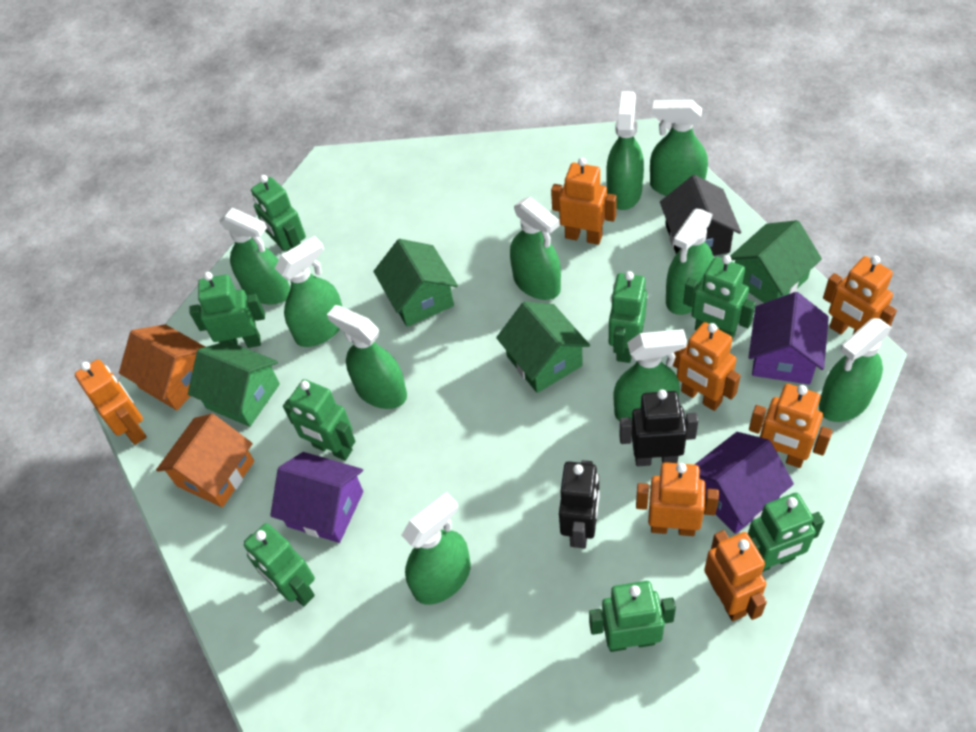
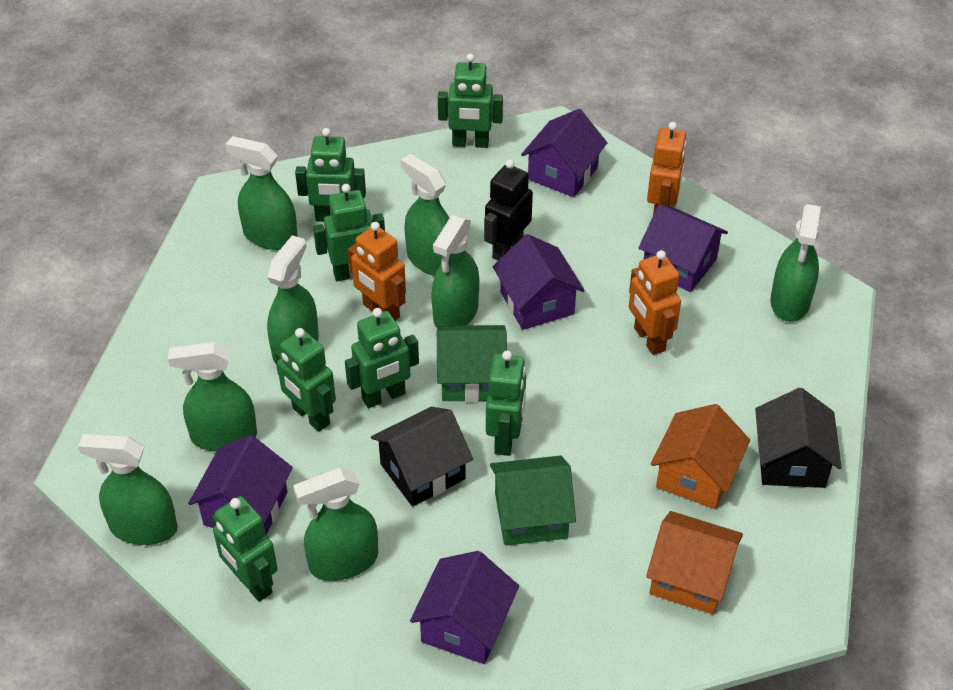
black house: [660,175,741,256] = 1 -> [371,407,473,507] [755,388,842,488] = 2
black robot: [559,460,599,549] [619,389,698,466] = 2 -> [484,160,533,261] = 1
green house: [188,341,280,427] [373,239,458,327] [496,302,590,393] [730,220,822,303] = 4 -> [437,325,507,402] [490,456,576,546] = 2
green robot: [190,272,265,348] [244,523,315,606] [251,175,306,251] [283,379,355,461] [589,581,676,652] [609,271,647,363] [683,255,756,340] [748,493,824,572] = 8 -> [212,496,278,602] [275,328,336,432] [295,128,366,222] [313,184,385,281] [345,308,419,408] [438,54,503,148] [486,351,526,456] = 7
green spray bottle: [219,207,290,305] [275,236,342,347] [327,305,407,409] [401,492,471,605] [510,197,561,300] [606,91,644,210] [614,329,687,421] [650,99,708,196] [666,209,714,315] [819,318,892,422] = 10 -> [78,434,178,545] [168,342,257,452] [226,136,298,250] [267,235,319,364] [293,468,378,581] [401,154,449,276] [431,215,479,328] [770,204,821,322] = 8
orange robot: [75,359,146,445] [551,158,617,245] [636,462,719,536] [672,322,741,411] [704,530,767,621] [749,384,833,468] [823,256,897,334] = 7 -> [348,222,406,321] [629,250,681,355] [647,122,687,215] = 3
purple house: [270,452,363,543] [694,432,794,534] [748,292,829,384] = 3 -> [188,435,293,535] [410,551,519,664] [493,234,585,330] [521,109,607,197] [639,204,728,292] = 5

